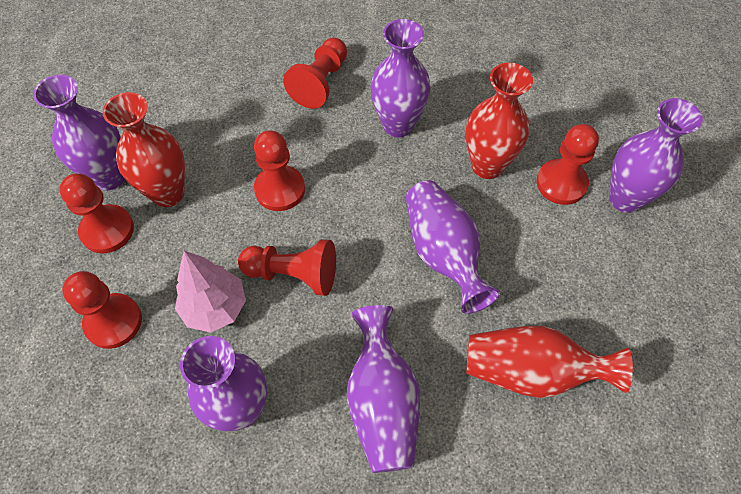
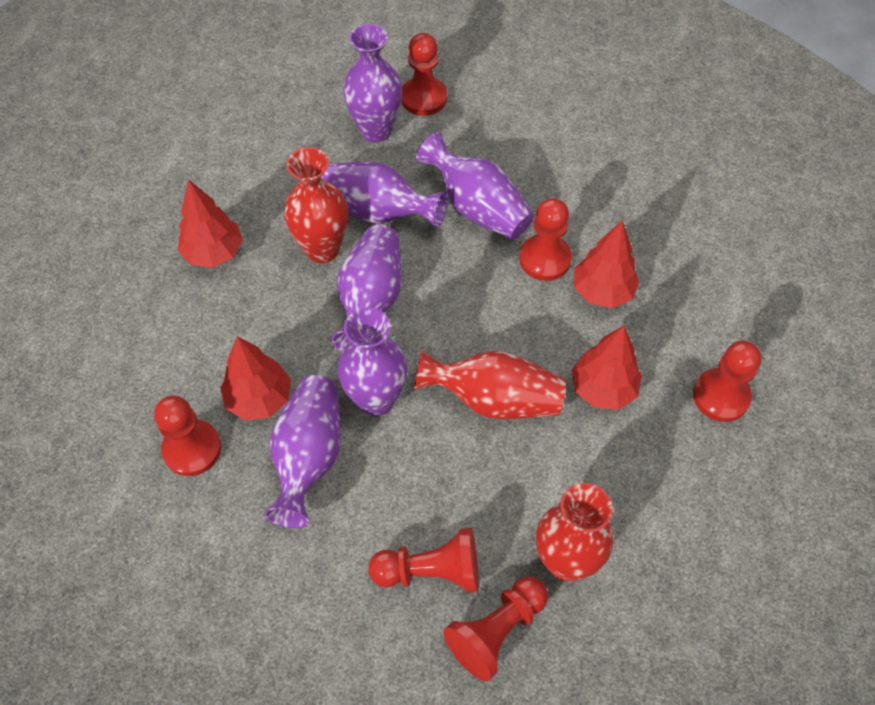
pink tree: [175,251,246,333] = 1 -> none = 0
red tree: none = 0 -> [178,179,243,268] [220,336,291,420] [572,326,642,410] [574,221,640,308] = 4

